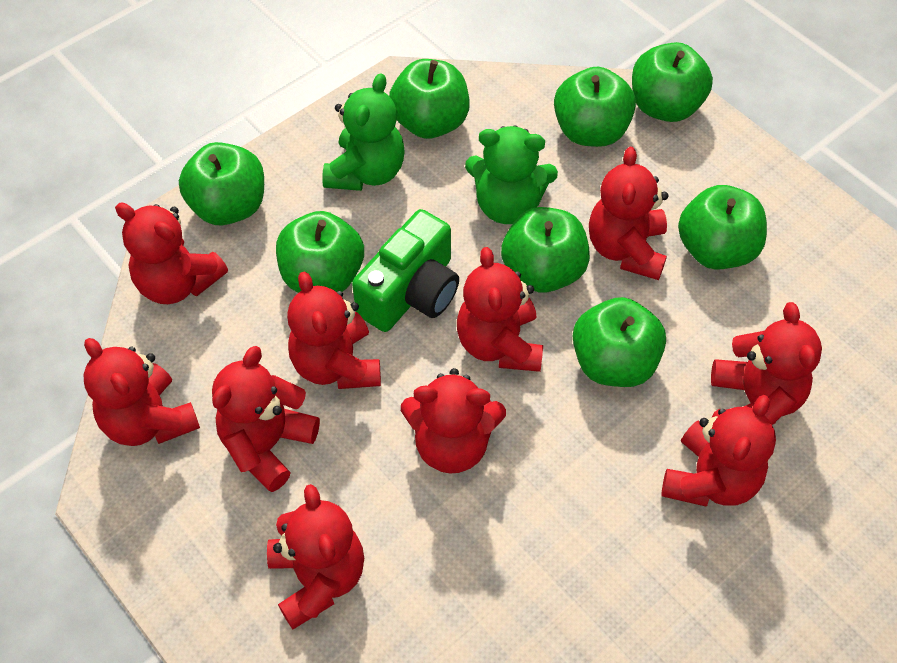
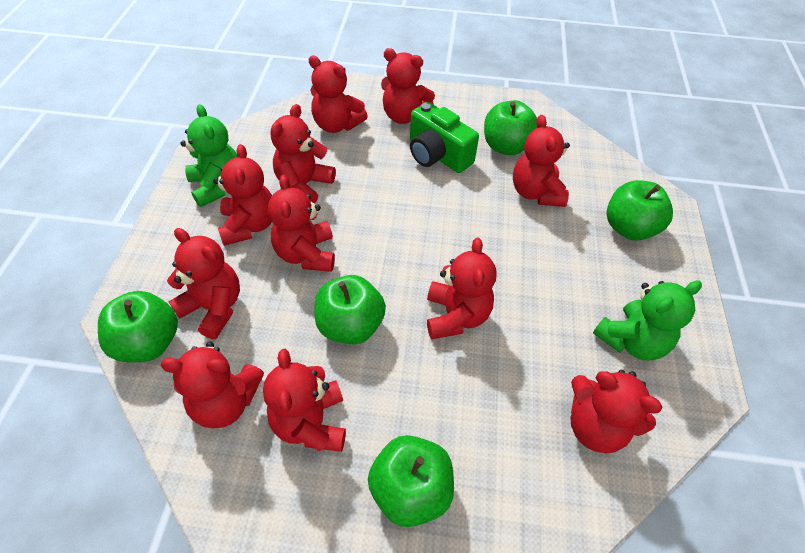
green apple: [179,142,264,225] [276,211,364,293] [389,59,470,139] [501,207,590,293] [554,67,636,147] [573,297,666,387] [632,42,713,122] [678,185,767,270] = 8 -> [98,291,178,362] [314,275,386,345] [368,435,454,527] [484,100,537,155] [607,180,673,240] = 5
red teddy bear: [84,338,200,446] [115,203,228,304] [212,346,320,492] [267,484,364,629] [287,272,381,389] [401,368,506,474] [457,247,543,372] [589,147,669,280] [662,395,776,506] [711,302,822,425] = 10 -> [160,342,264,428] [167,228,240,339] [213,144,272,246] [263,349,346,452] [268,175,335,272] [271,104,336,204] [308,55,368,133] [381,48,435,124] [427,238,497,339] [513,115,570,207] [570,370,662,454] = 11

